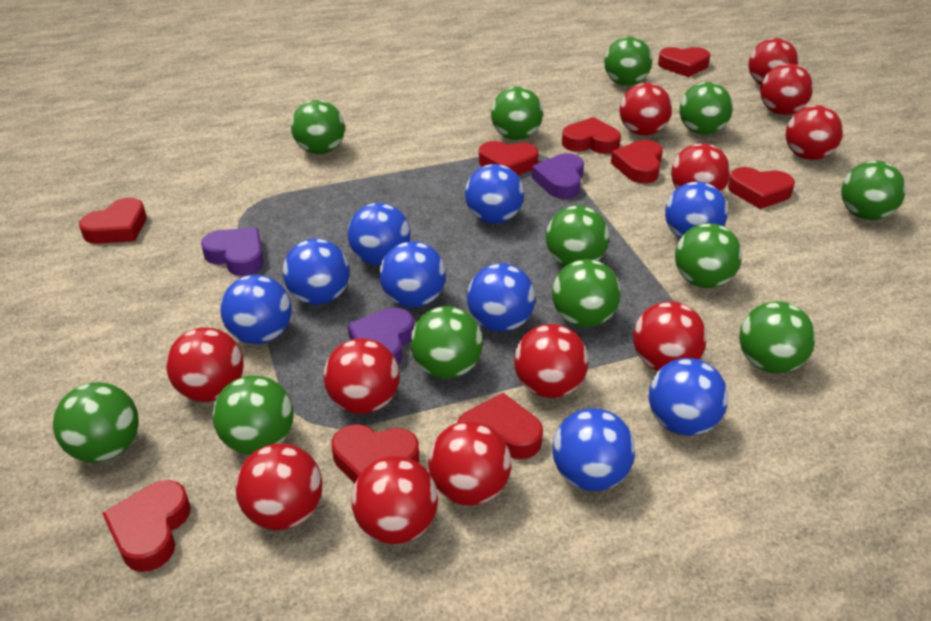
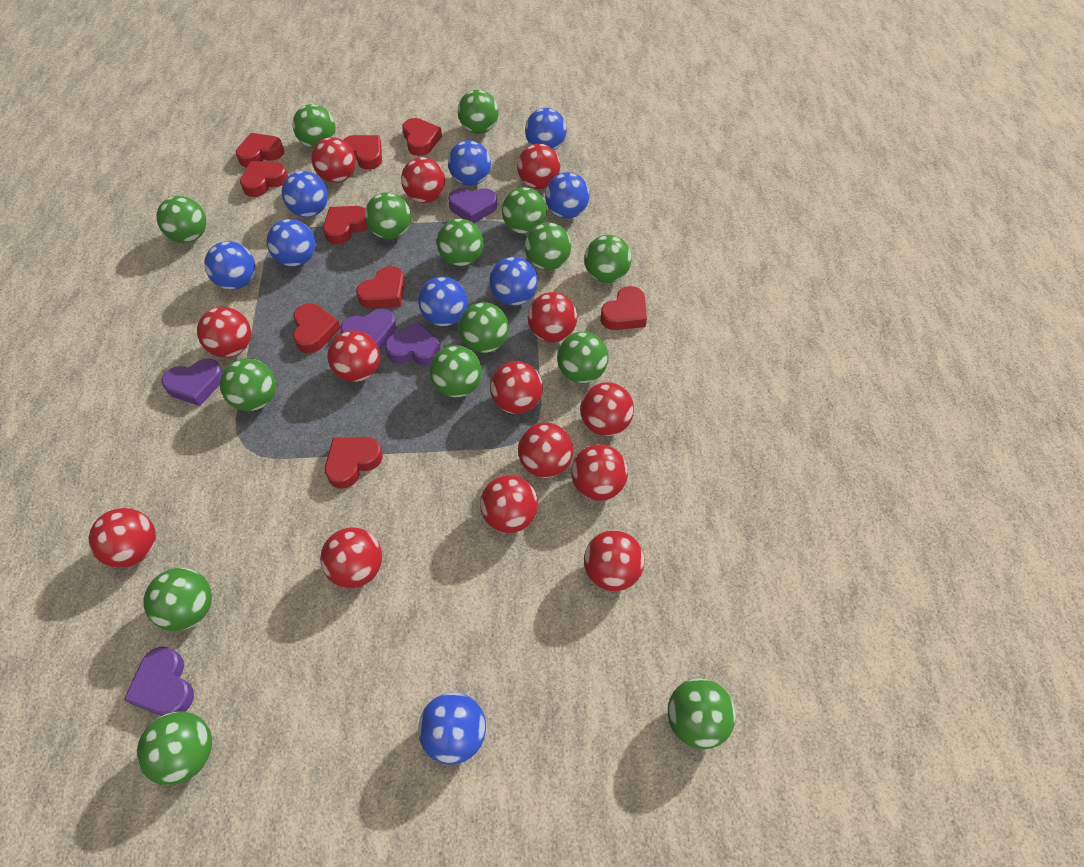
green ball: [53,382,139,463] [212,375,293,455] [291,100,345,154] [410,306,483,379] [491,87,543,140] [546,205,609,266] [552,259,621,327] [604,37,652,86] [675,223,742,288] [680,82,733,135] [739,301,815,373] [841,161,906,220] = 12 -> [137,711,212,785] [144,568,212,631] [156,196,206,243] [220,358,276,411] [293,104,336,149] [365,192,411,239] [430,345,482,397] [437,219,483,266] [458,90,499,134] [459,302,509,353] [502,187,547,234] [525,222,571,270] [557,332,609,383] [584,235,632,283] [668,678,736,749] = 15
purple heart: [201,228,264,276] [347,308,414,365] [532,153,584,199] = 3 -> [124,647,194,716] [162,358,223,406] [341,309,397,351] [385,322,441,366] [448,188,497,223] = 5
red ball: [166,327,244,402] [235,443,322,530] [324,338,399,414] [351,456,438,544] [428,421,511,506] [514,324,588,398] [620,83,672,136] [633,301,707,371] [671,143,730,192] [748,38,799,85] [760,63,813,115] [786,105,843,160] = 12 -> [88,508,156,568] [197,307,251,358] [311,137,356,183] [320,527,382,588] [327,330,380,382] [401,157,445,203] [480,475,538,533] [490,361,543,414] [517,143,560,189] [518,422,573,478] [528,292,577,342] [571,444,628,501] [580,382,634,436] [584,530,644,591] = 14

